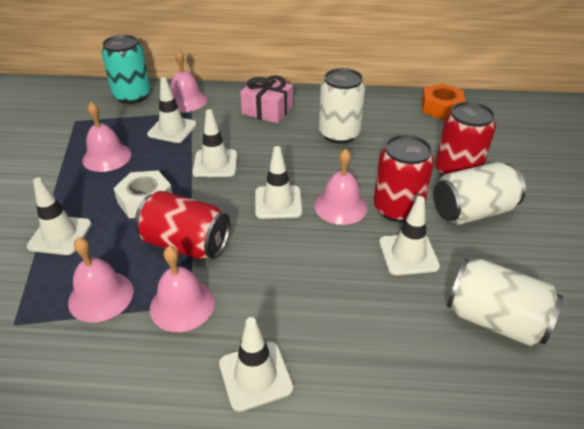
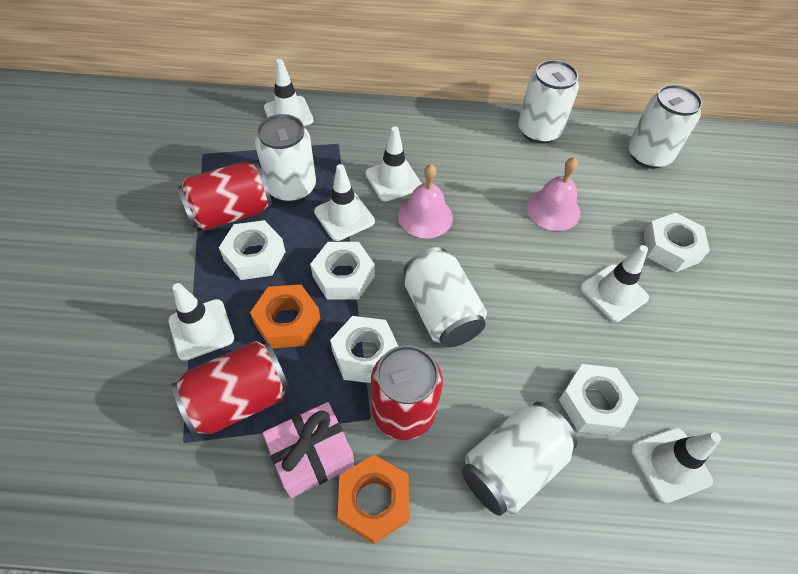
orange nut: [421,84,465,120] = 1 -> [250,285,321,348] [338,455,410,544] = 2
pink bell: [68,237,134,323] [82,102,131,172] [150,246,215,332] [171,49,207,112] [314,149,368,225] = 5 -> [398,164,453,238] [526,157,580,231] = 2
turquoise can: [102,35,151,104] = 1 -> none = 0
white can: [319,68,365,144] [433,162,526,225] [447,258,563,346] = 3 -> [255,114,316,202] [404,247,487,347] [462,402,578,516] [518,60,579,144] [628,84,703,169] = 5
white nut: [113,171,173,218] = 1 -> [219,220,285,280] [310,242,375,299] [330,316,398,383] [559,364,639,436] [644,213,710,272] = 5

